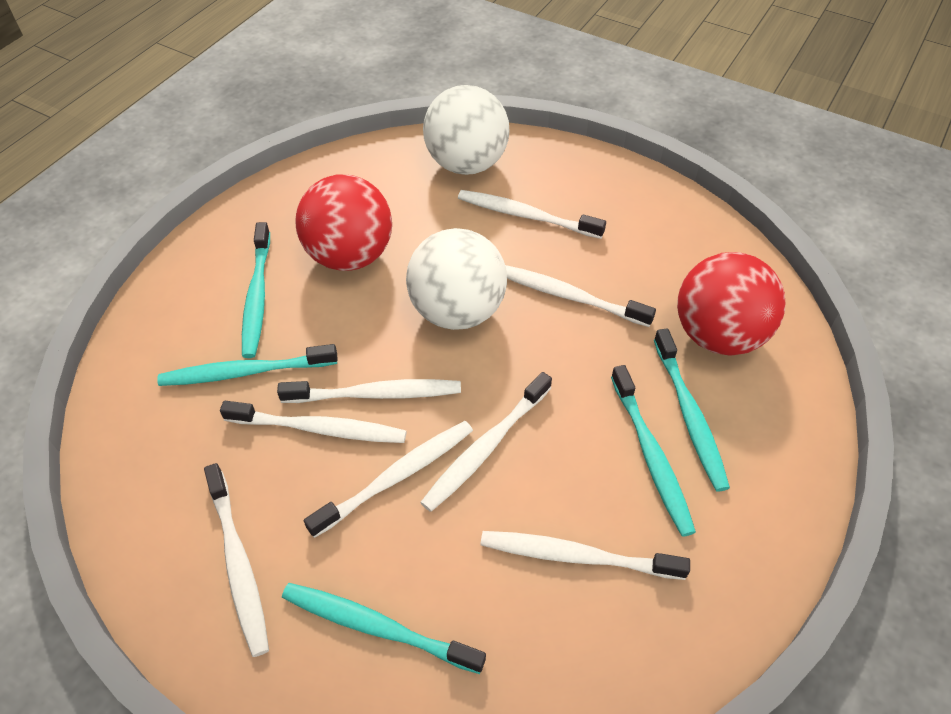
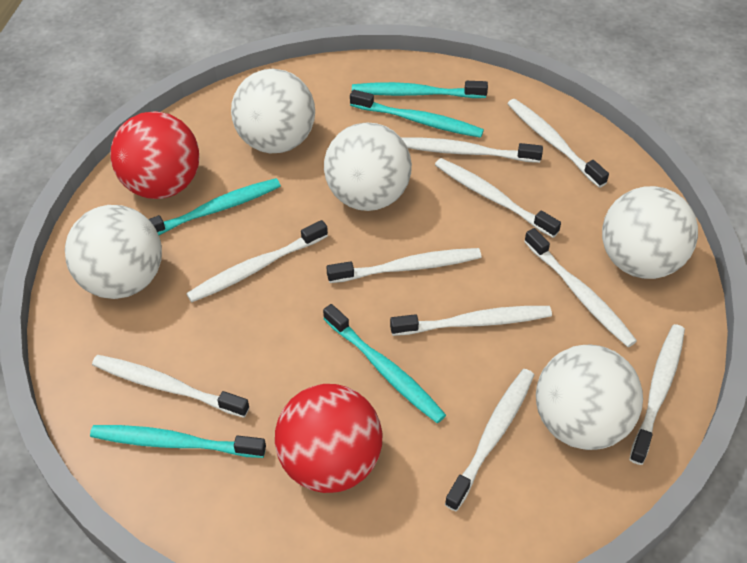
white ball: [406,228,507,330] [423,85,510,175] = 2 -> [65,205,162,299] [231,69,315,153] [324,123,412,211] [536,344,643,450] [602,186,698,279] = 5
white toothbrush: [204,463,269,657] [220,401,406,443] [277,379,461,403] [304,421,473,538] [420,372,552,512] [458,190,606,239] [481,531,690,580] [505,265,656,327] = 8 -> [92,355,249,418] [186,220,328,302] [327,248,481,283] [390,306,552,336] [402,138,543,163] [435,158,561,238] [445,369,534,511] [507,99,609,188] [524,228,637,347] [629,324,685,465] = 10

